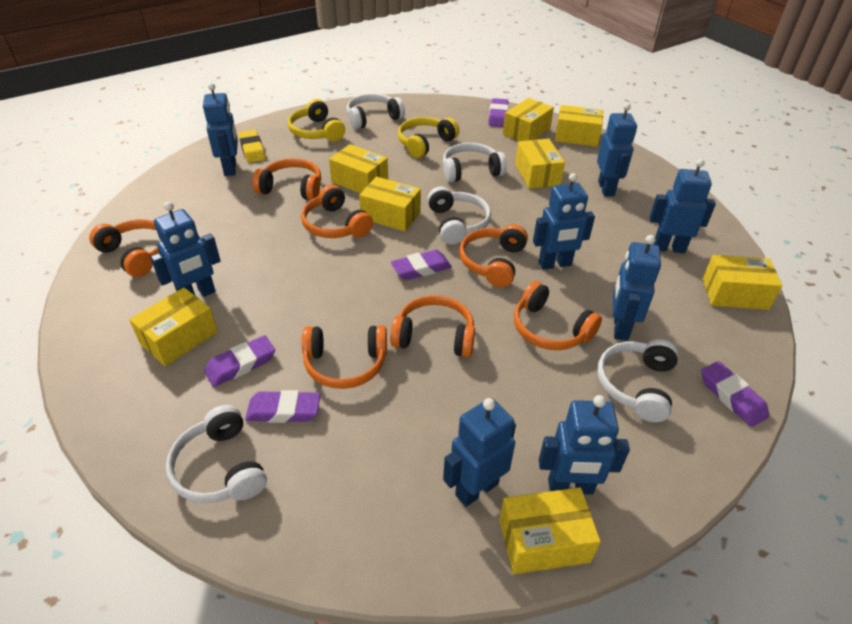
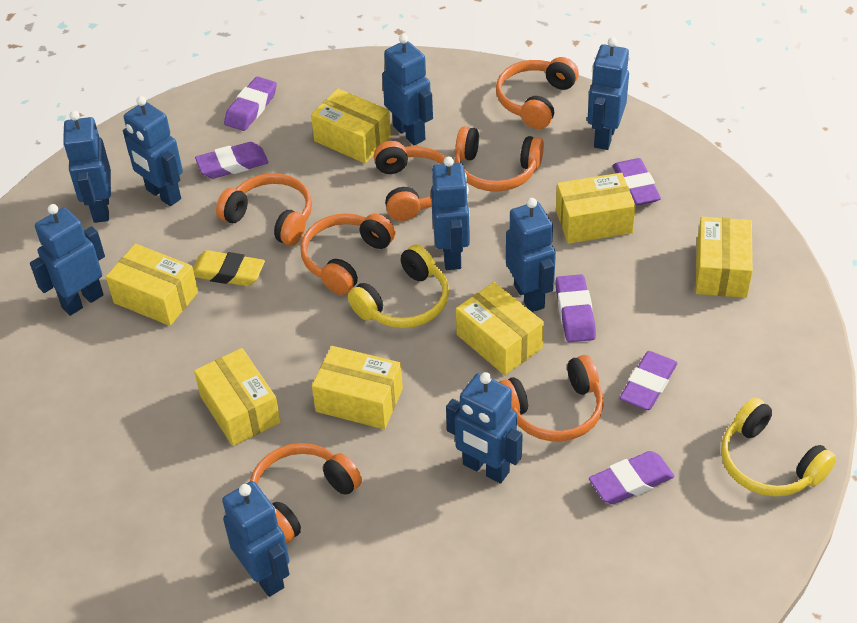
blue robot: [150,201,221,297] [203,83,238,176] [443,398,516,507] [533,173,595,270] [539,395,630,495] [597,103,637,196] [613,235,661,341] [649,159,716,253] = 8 -> [30,204,105,316] [63,111,111,223] [123,96,183,206] [222,481,290,597] [382,34,433,145] [431,156,470,270] [446,372,523,483] [506,198,556,312] [587,37,629,150] = 9
purple eraser: [204,335,275,387] [245,390,320,423] [391,250,452,280] [488,98,508,127] [701,361,769,427] = 5 -> [195,142,268,179] [224,76,277,131] [555,274,596,342] [589,451,674,504] [612,158,661,206] [619,351,677,410] = 6
white headphones: [166,405,267,503] [347,93,405,129] [427,186,491,245] [443,143,507,183] [597,339,679,422] = 5 -> none = 0
yellow box: [129,287,218,366] [329,144,388,193] [359,177,421,232] [499,487,601,574] [503,98,554,141] [515,139,565,189] [555,105,603,147] [702,255,782,310] = 8 -> [106,244,198,326] [194,348,281,446] [311,89,391,163] [312,346,403,429] [456,282,544,375] [556,173,636,244] [696,217,753,298] = 7

